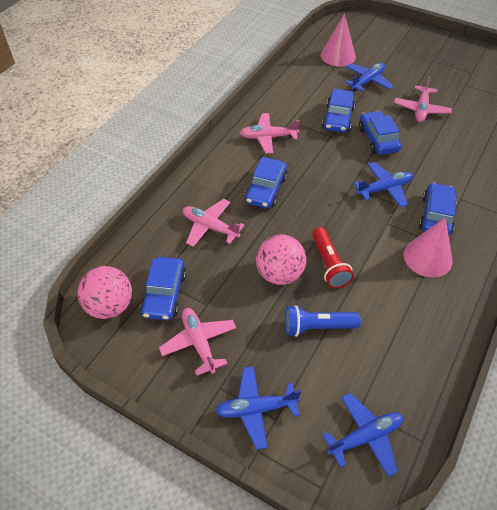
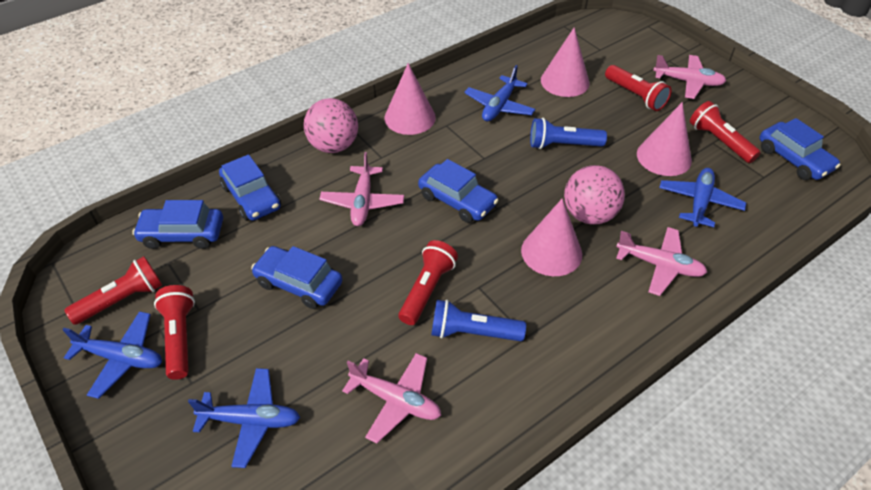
blue flashlight: [285,305,361,337] = 1 -> [431,300,526,341] [530,118,607,149] = 2
pink cone: [321,14,356,66] [403,217,453,278] = 2 -> [384,63,436,135] [521,198,582,276] [541,27,590,97] [637,102,692,176] = 4
red flashlight: [312,227,354,288] = 1 -> [65,256,162,325] [154,285,195,380] [399,240,458,325] [605,65,672,111] [690,101,761,163] = 5

